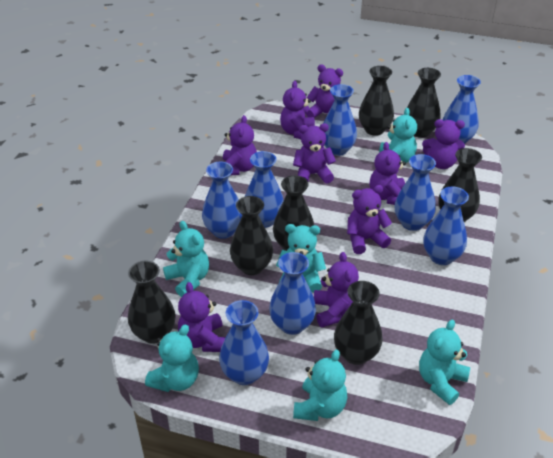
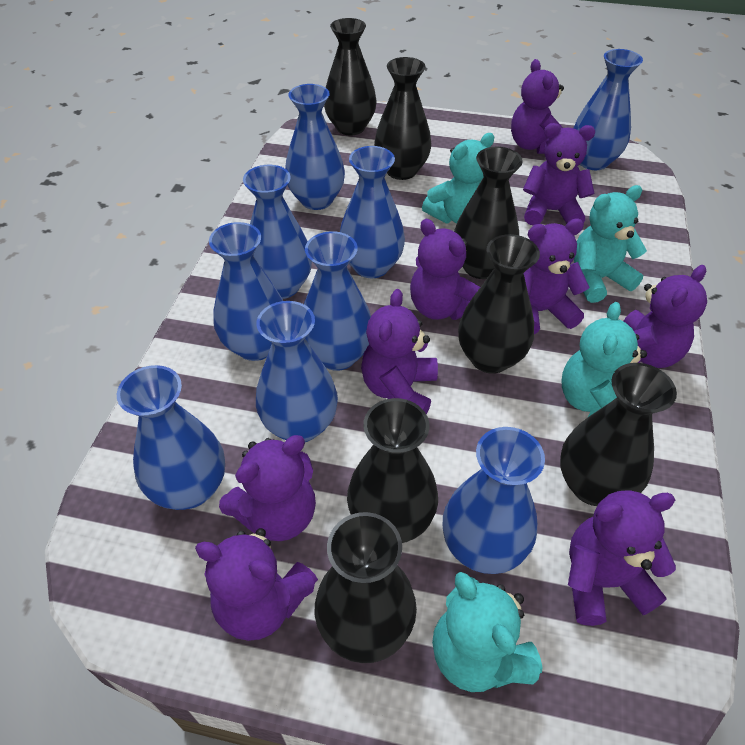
blue vase: [202,161,242,239] [219,300,269,385] [245,151,284,228] [269,252,316,335] [324,84,357,156] [395,154,436,231] [423,187,469,265] [443,75,481,144] = 8 -> [117,365,225,510] [209,222,283,361] [243,165,312,299] [256,301,338,442] [285,84,345,210] [304,231,371,371] [340,146,405,278] [443,427,545,574] [573,49,643,170] = 9
turquoise teddy bear: [145,324,199,392] [163,221,209,297] [276,224,326,292] [293,349,347,421] [379,108,417,163] [419,320,470,405] = 6 -> [422,133,494,224] [432,572,543,692] [562,302,647,417] [574,185,647,303] = 4

